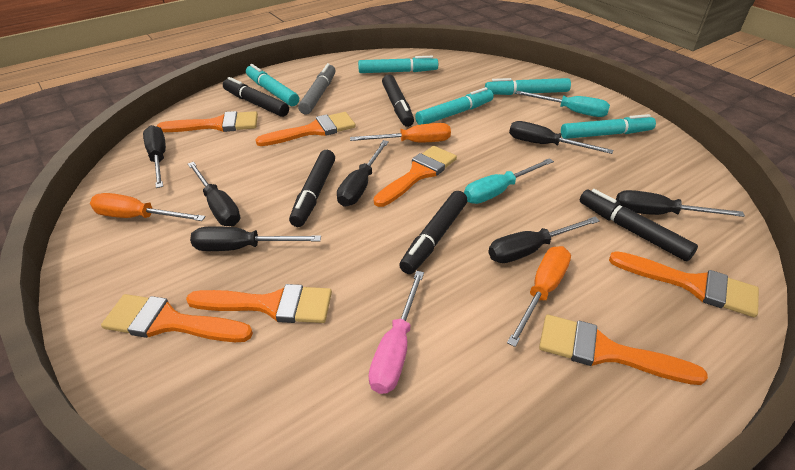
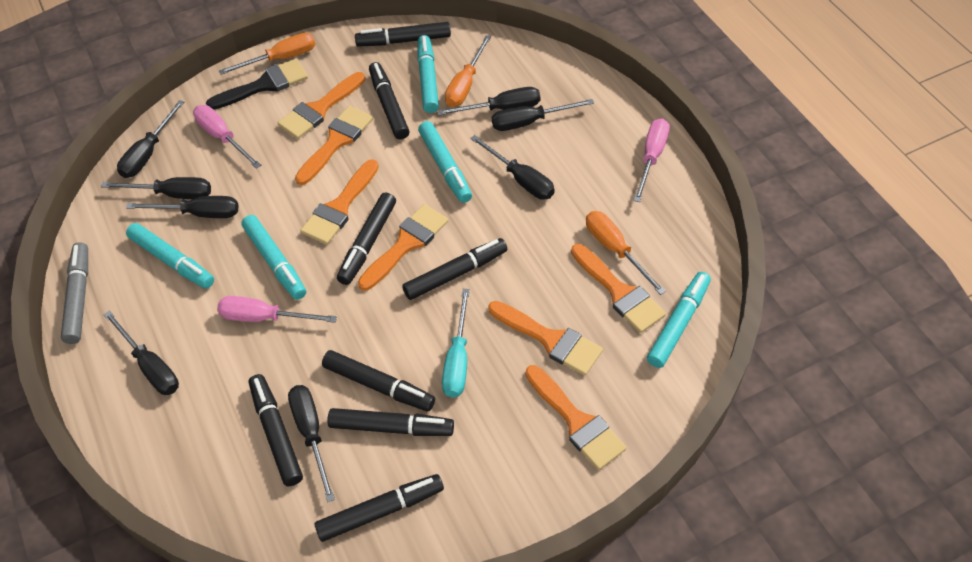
black brush: none = 0 -> [206,59,308,110] = 1
black marker: [223,77,289,117] [289,150,335,227] [382,74,414,127] [399,191,467,274] [580,189,698,261] = 5 -> [249,374,303,486] [314,474,444,542] [322,350,435,411] [327,408,454,436] [337,192,396,285] [355,22,451,46] [369,62,409,139] [402,238,507,300] = 8
black screwdriver: [143,125,166,188] [188,162,240,226] [190,226,321,251] [337,140,389,206] [488,217,600,263] [509,121,613,154] [616,190,745,217] = 7 -> [101,177,211,199] [103,311,179,395] [117,100,184,178] [126,196,238,218] [288,385,335,502] [437,87,540,115] [470,135,555,200] [492,99,594,131] = 8
pink screwdriver: [369,271,424,394] = 1 -> [193,105,261,169] [217,296,337,323] [633,118,670,202] = 3
turquoise screwdriver: [464,158,554,204] [516,91,610,117] = 2 -> [442,289,470,398] = 1

